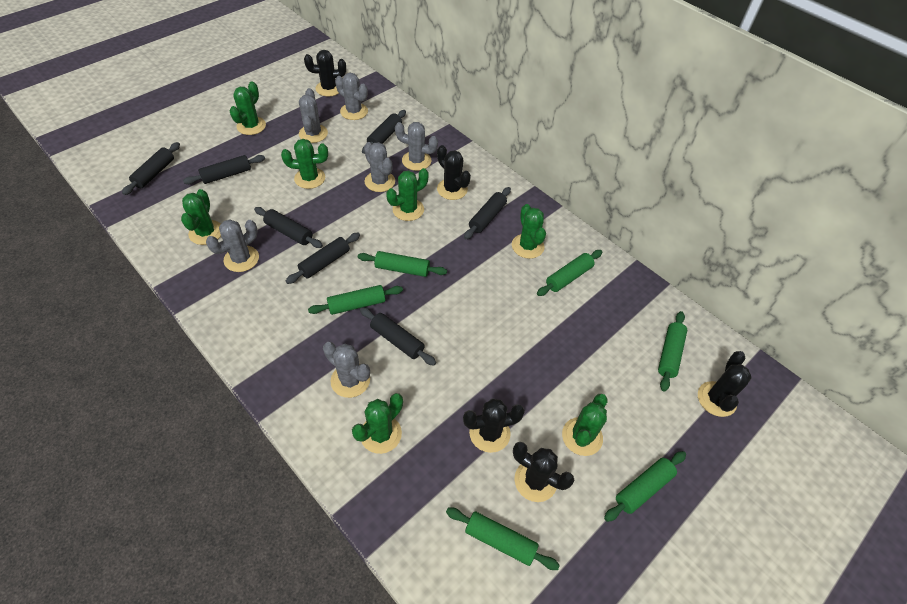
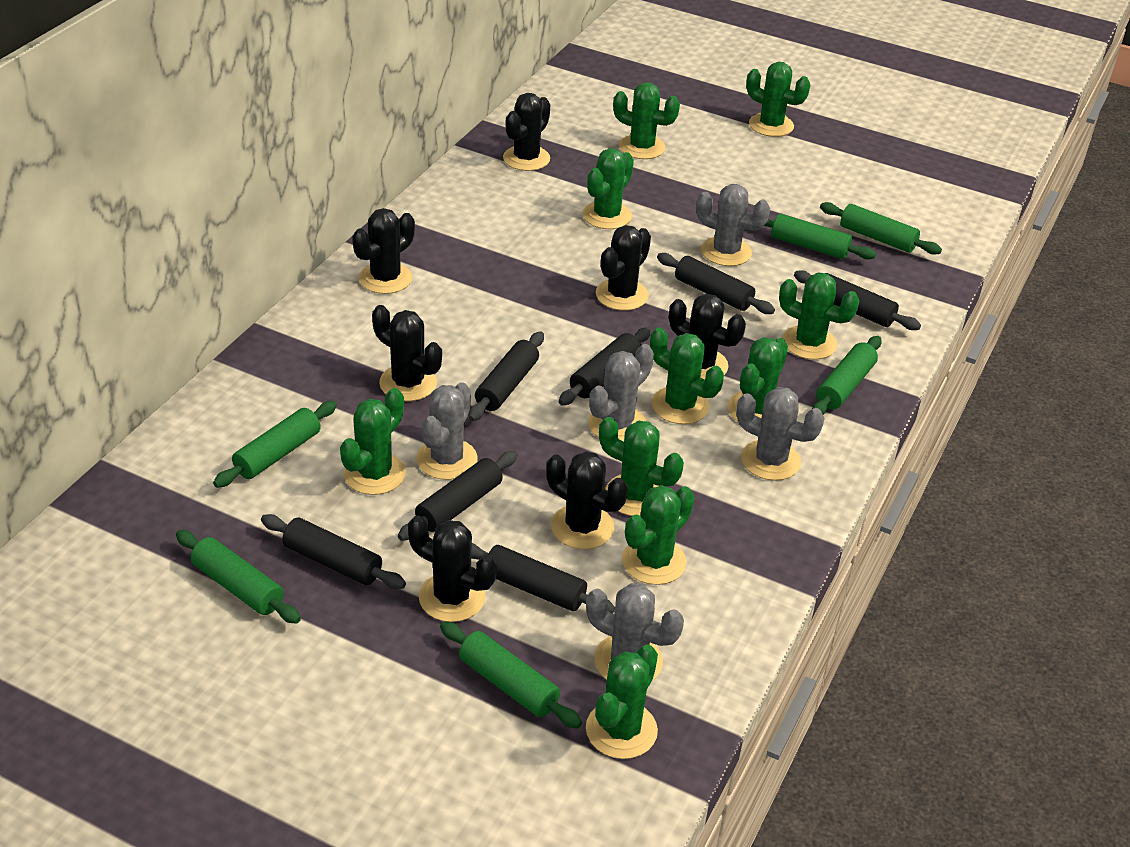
black cactus: [304,50,346,96] [437,145,471,200] [463,398,525,453] [513,442,574,502] [698,351,752,417] = 5 -> [352,208,415,294] [372,305,442,401] [408,515,497,622] [503,93,550,171] [546,451,628,549] [596,225,651,311] [669,294,746,379] = 7
green cactus: [181,189,221,245] [230,81,266,135] [281,139,328,189] [352,393,403,454] [386,168,429,221] [512,204,546,259] [562,394,608,456] = 7 -> [340,388,406,495] [583,148,634,229] [586,645,658,759] [599,417,684,516] [613,82,680,159] [622,485,694,585] [650,327,724,424] [728,337,788,421] [746,62,810,137] [779,273,859,360] = 10
grey cactus: [206,219,259,272] [299,88,328,143] [323,342,370,398] [335,73,368,120] [364,142,395,192] [395,122,438,171] = 6 -> [417,382,478,480] [586,583,684,681] [588,344,654,442] [696,184,770,266] [736,387,825,481] = 5

